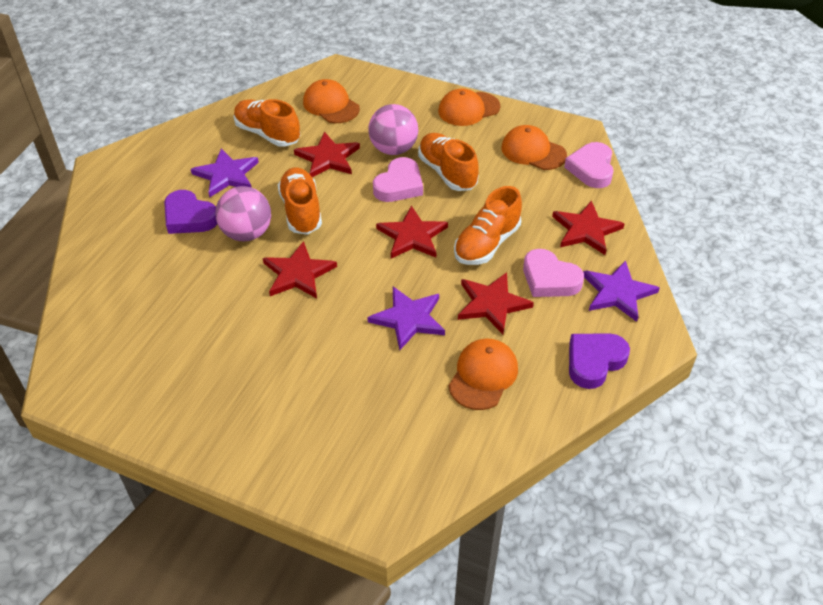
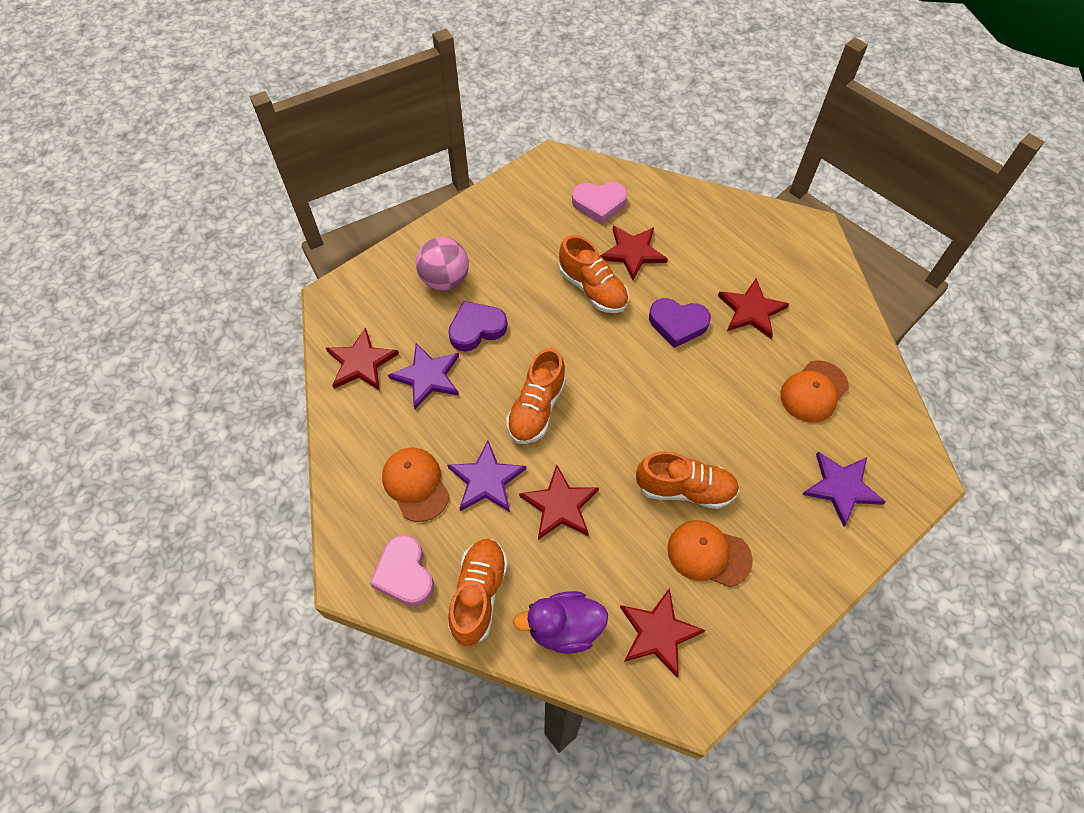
orange cap: [303,79,360,123] [438,88,500,126] [448,339,518,410] [501,125,567,170] = 4 -> [382,448,449,522] [667,520,753,587] [780,360,849,423] = 3
pink ball: [215,186,271,241] [368,104,418,155] = 2 -> [416,237,469,291] = 1
pink heart: [373,157,423,202] [523,249,584,297] [564,142,614,188] = 3 -> [370,535,434,606] [572,182,627,224] = 2
purple duck: none = 0 -> [513,591,608,654] = 1

